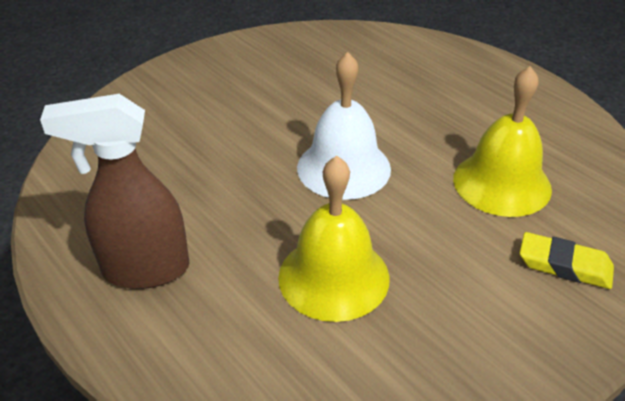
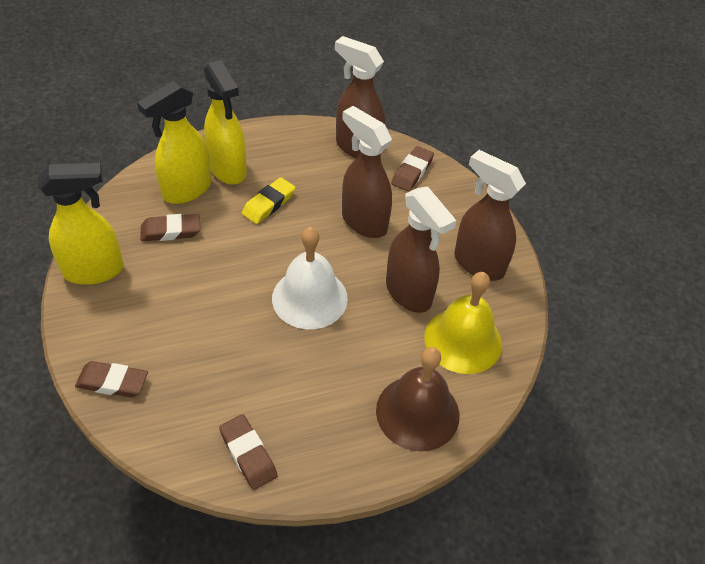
brown bell: none = 0 -> [376,347,459,452] = 1
brown eraser: none = 0 -> [75,361,148,397] [140,214,200,241] [219,414,278,490] [391,146,434,192] = 4
brown spray bottle: [40,94,190,289] = 1 -> [335,36,385,158] [342,106,392,238] [386,186,456,313] [454,150,526,281] = 4
yellow bell: [278,156,390,322] [453,66,552,217] = 2 -> [424,272,502,374] = 1
yellow spray bottle: none = 0 -> [38,163,124,285] [137,81,211,204] [204,60,247,185] = 3

